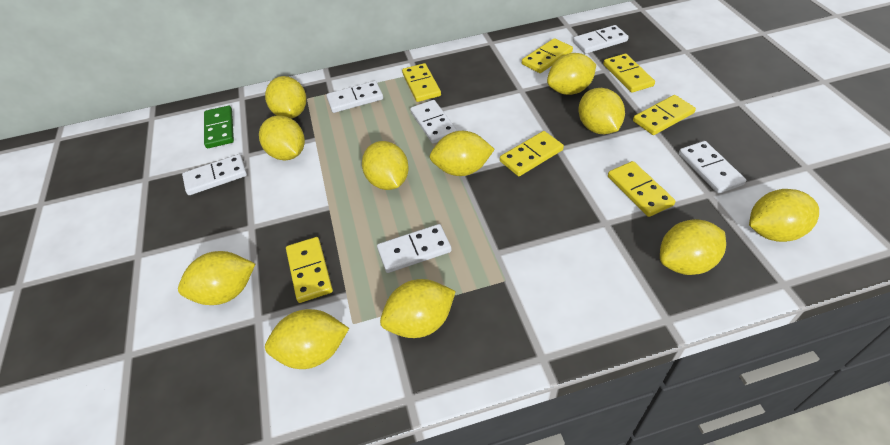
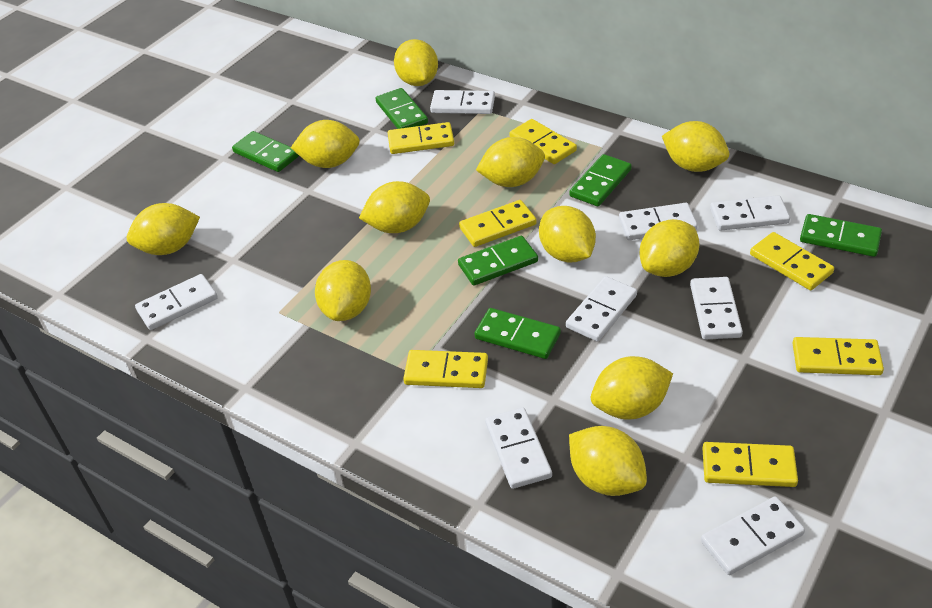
green domino: [204,106,234,148] = 1 -> [232,131,299,172] [376,88,428,129] [458,236,538,286] [474,308,561,359] [569,154,632,206] [800,214,882,257] = 6
white domino: [182,154,247,195] [326,81,383,113] [377,224,452,273] [410,100,457,144] [573,25,629,54] [679,141,746,194] = 6 -> [135,274,218,330] [430,90,495,114] [485,408,552,489] [566,276,637,342] [619,203,698,240] [690,277,743,339] [701,496,805,575] [710,195,790,231] = 8

